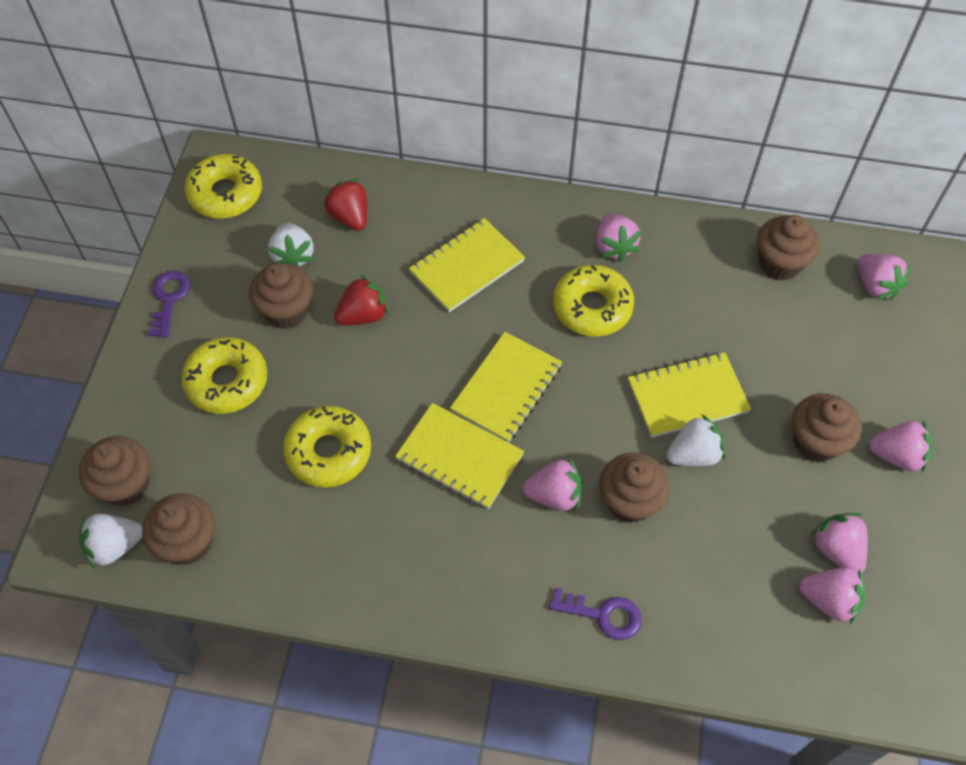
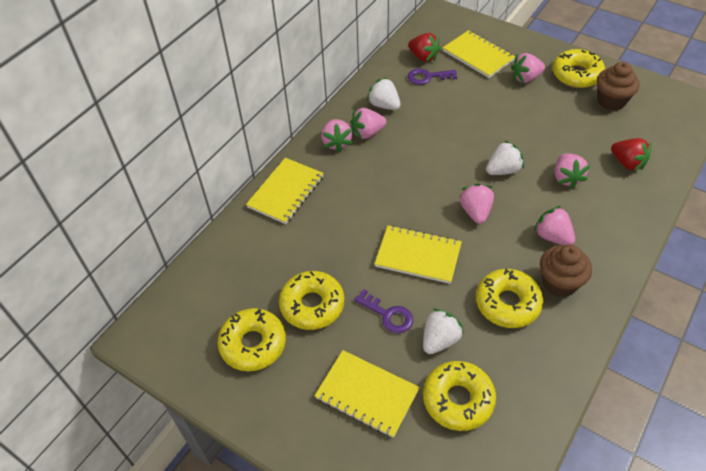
brown cupcake: [79,436,150,506] [142,493,215,565] [249,263,313,329] [599,453,670,523] [757,215,820,281] [792,393,861,462] = 6 -> [540,244,592,297] [596,62,639,111] = 2
yellow donut: [181,337,267,414] [185,154,262,219] [283,406,371,488] [553,265,634,337] = 4 -> [218,308,286,371] [279,271,344,330] [423,361,496,431] [476,268,543,328] [553,49,605,88] = 5

